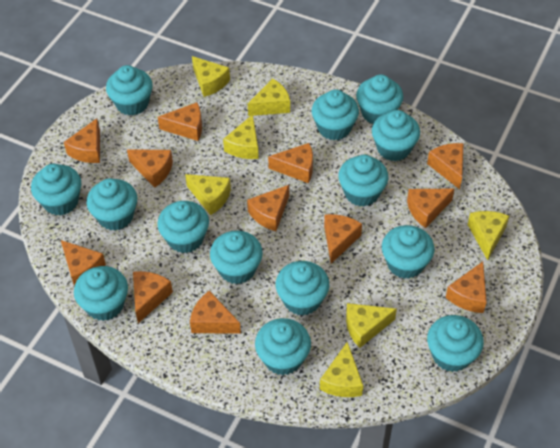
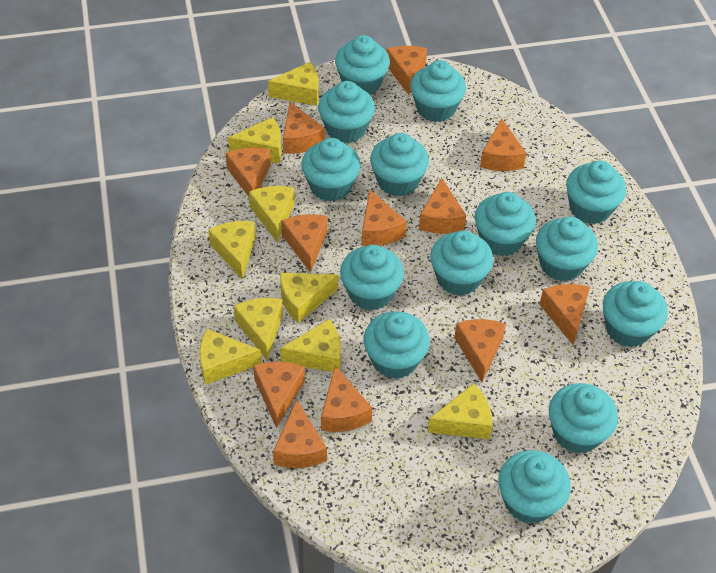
yellow cheese: [185,174,231,215] [192,56,230,97] [223,114,259,159] [248,78,290,116] [320,342,363,397] [346,303,397,348] [468,211,509,260] = 7 -> [199,329,262,385] [208,221,256,280] [228,117,282,163] [233,298,283,360] [249,186,295,242] [268,62,319,106] [280,273,338,323] [280,319,341,372] [427,383,493,440] = 9

